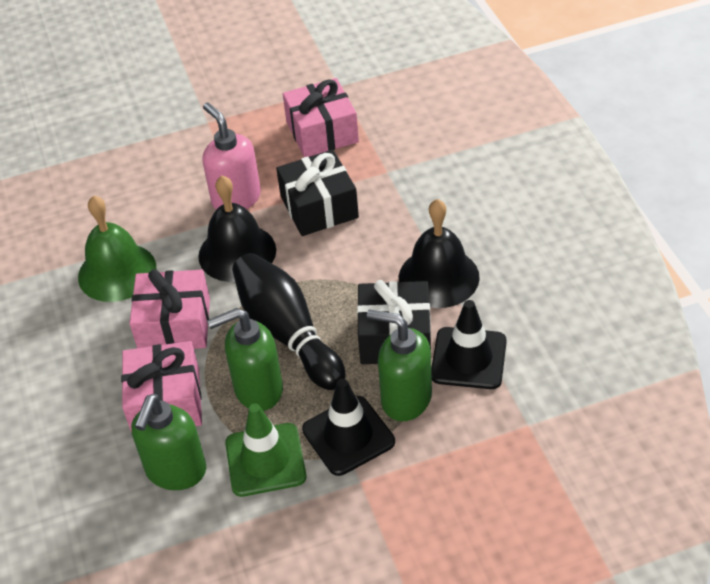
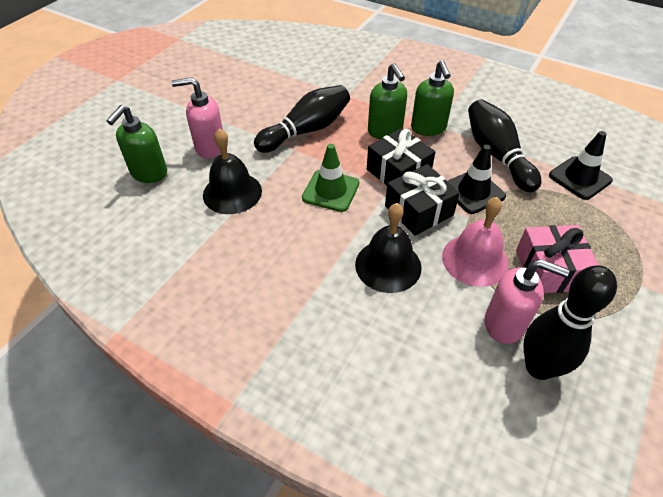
black bowling pin: [232,253,345,390] = 1 -> [254,85,350,153] [468,99,541,192] [524,265,617,380] = 3
green bell: [78,196,156,302] = 1 -> none = 0
pink bell: none = 0 -> [442,197,509,287] = 1
pink gift: [121,341,202,434] [129,269,210,349] [283,78,359,157] = 3 -> [516,225,598,293] = 1
pink soap dispenser: [203,103,261,210] = 1 -> [171,77,223,158] [485,259,569,344] = 2

